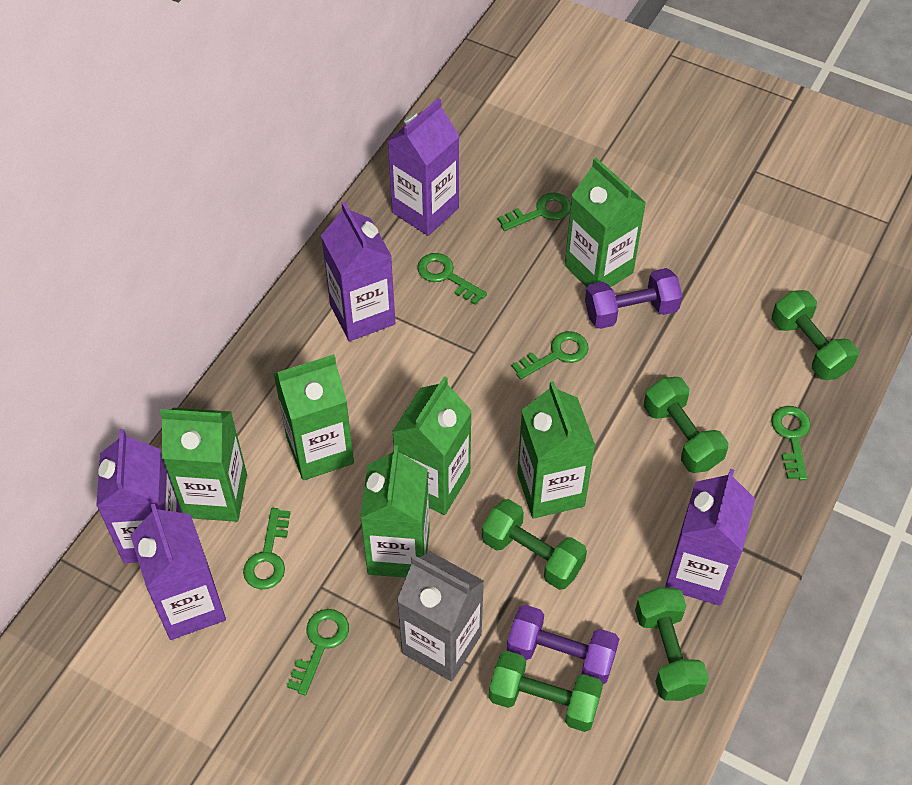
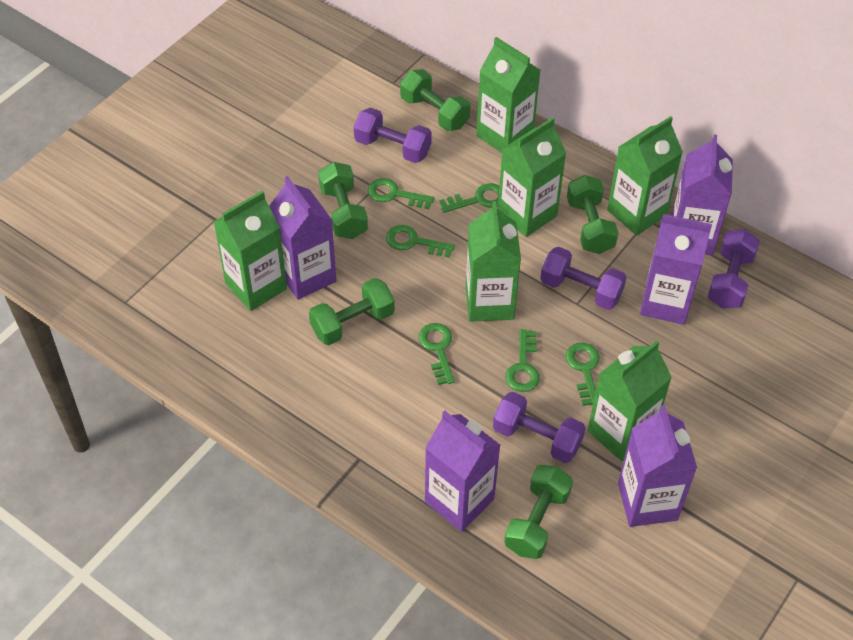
grey carton: [397,552,484,681] = 1 -> none = 0
purple dumbbell: [507,605,619,684] [585,268,682,329] = 2 -> [354,108,432,163] [493,392,585,463] [540,247,627,310] [708,229,760,309] = 4

